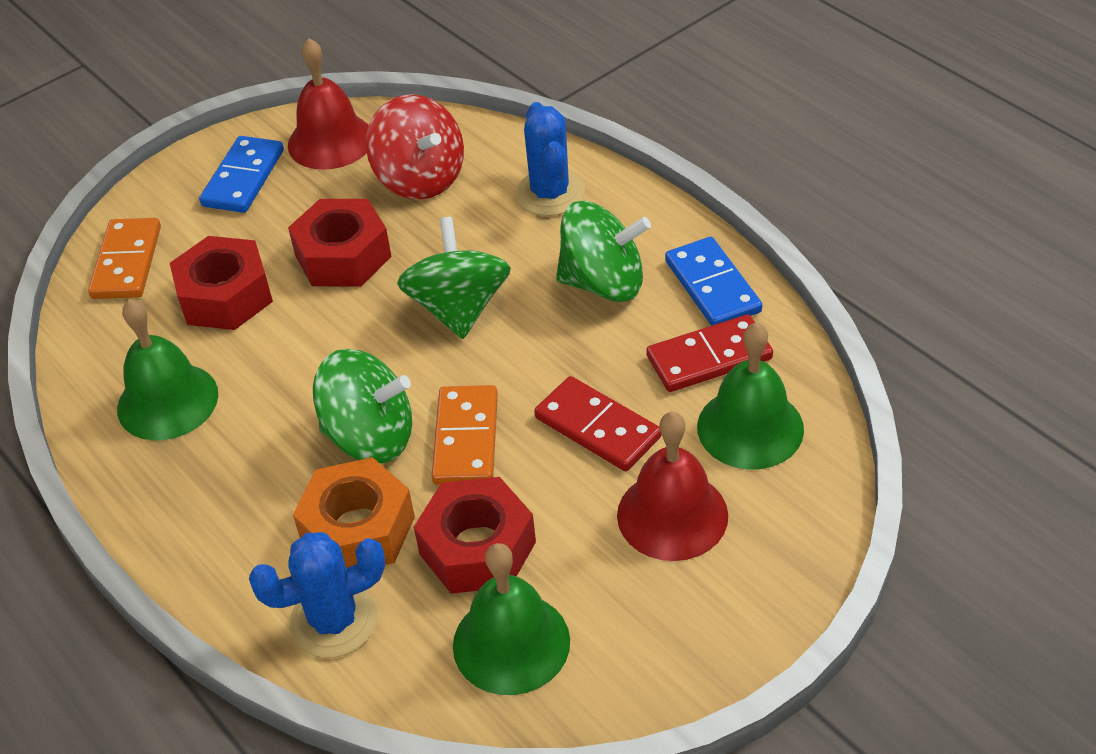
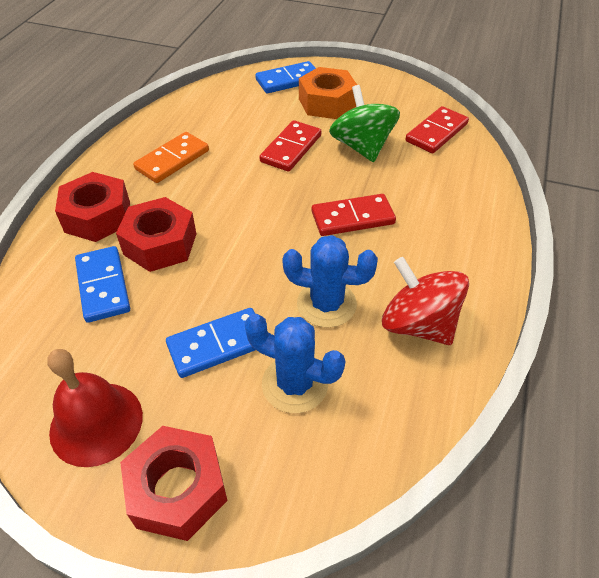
blue domino: [199,136,284,213] [665,237,762,326] = 2 -> [75,246,130,323] [166,308,256,378] [255,61,316,93] = 3
green bell: [117,299,218,440] [453,543,570,695] [697,322,804,469] = 3 -> none = 0
green spinning top: [313,349,412,463] [397,217,511,339] [556,201,651,302] = 3 -> [329,85,400,162] = 1
orange domino: [88,218,161,299] [432,385,498,485] = 2 -> [133,132,209,183] = 1
red bell: [288,38,369,170] [617,412,728,561] = 2 -> [47,349,143,467] = 1
red domino: [534,376,661,471] [646,314,773,392] = 2 -> [259,120,321,172] [312,194,396,236] [405,106,469,153] = 3

